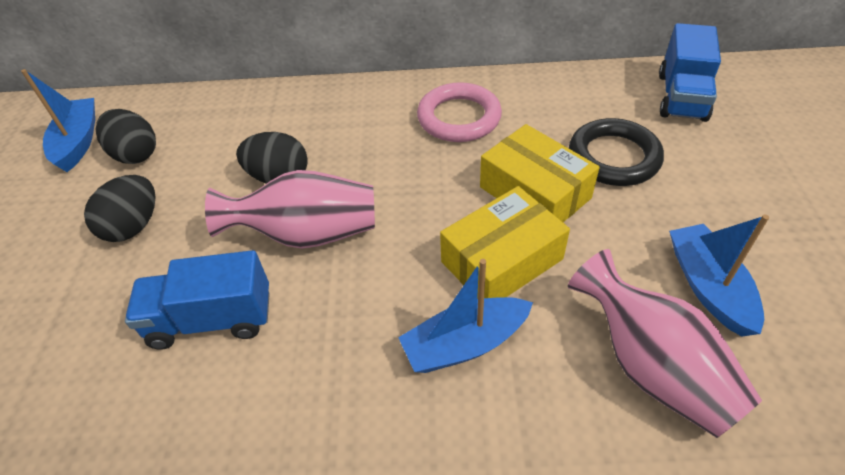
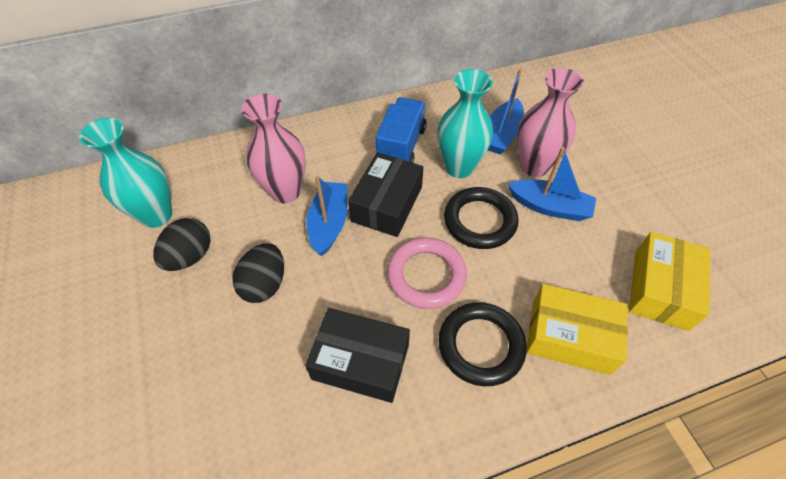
black box: none = 0 -> [305,308,410,403] [348,152,423,237] = 2
black egg: [84,175,156,242] [95,109,156,164] [236,132,308,184] = 3 -> [153,218,211,271] [233,243,284,303] = 2
black ring: [569,118,664,186] = 1 -> [438,302,527,386] [444,187,519,249] = 2
blue truck: [125,250,270,349] [659,23,721,122] = 2 -> [376,97,427,163] = 1
turquoise vase: none = 0 -> [79,118,172,228] [437,69,493,178] = 2

